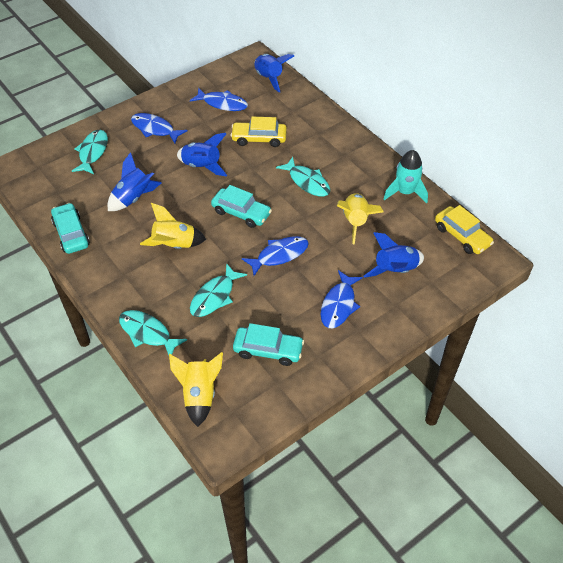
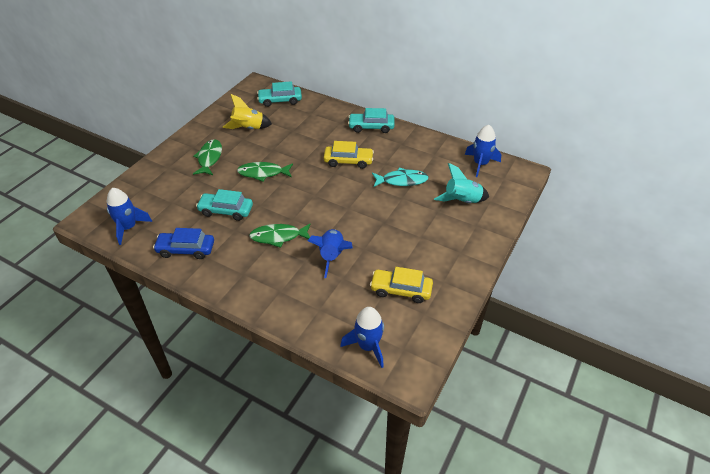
blue car: none = 0 -> [153,228,214,259] = 1
blue fish: [131,113,188,143] [190,88,248,111] [242,236,309,276] [321,270,363,328] = 4 -> none = 0
green fish: none = 0 -> [193,139,222,175] [237,162,293,182] [249,223,311,248] = 3
turquoise fish: [72,130,108,174] [119,310,187,355] [190,263,247,317] [276,157,330,197] = 4 -> [372,168,429,187] = 1
yellow rocket: [140,203,206,249] [169,352,223,427] [337,193,384,244] = 3 -> [222,94,272,129] = 1

